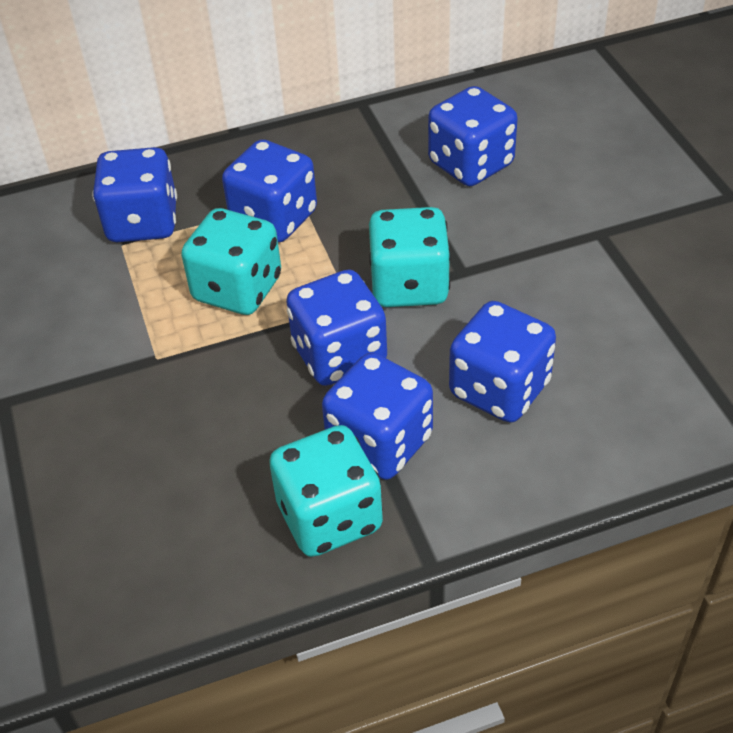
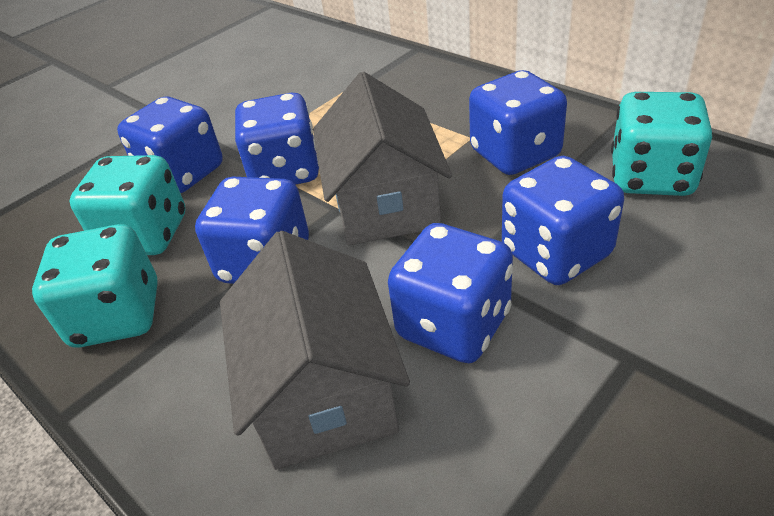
grey house: none = 0 -> [220,231,410,470] [313,72,452,246] = 2

